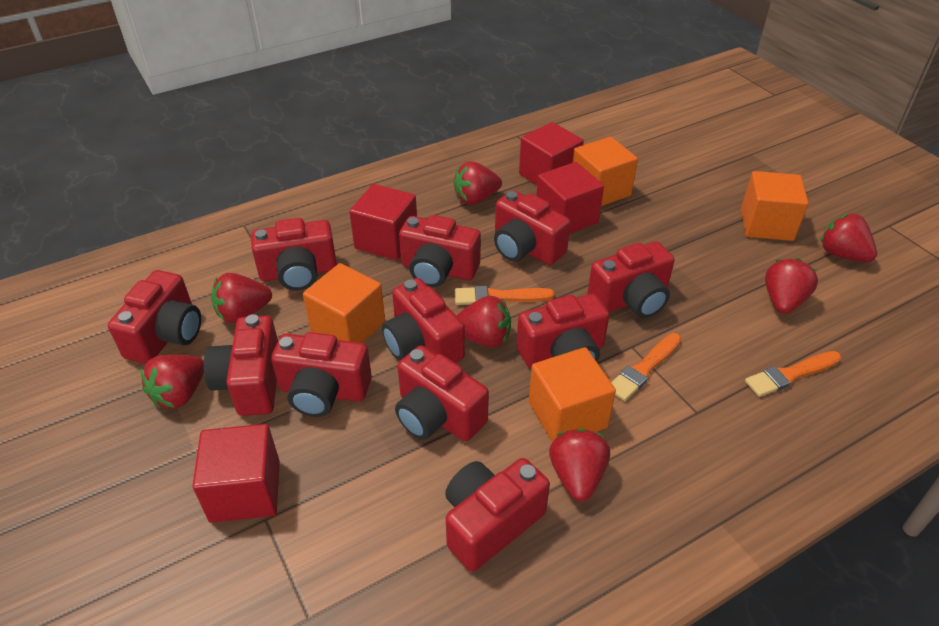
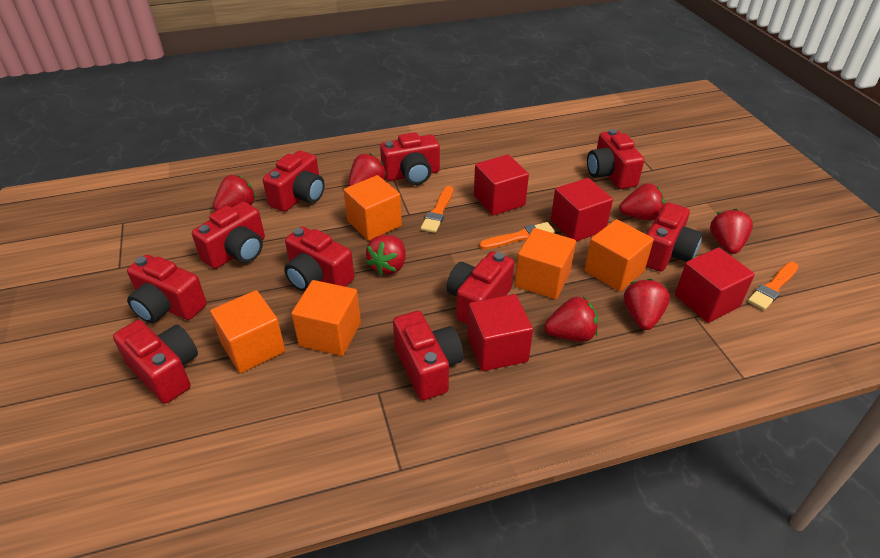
orange cube: [303,263,385,343] [529,347,616,443] [573,137,638,206] [741,171,809,241] = 4 -> [210,290,285,373] [291,280,361,356] [344,175,402,241] [515,228,576,299] [584,219,654,292] = 5
red camera: [108,270,201,364] [204,314,278,416] [251,218,337,291] [271,332,372,417] [382,278,465,363] [395,345,489,442] [399,215,481,287] [445,458,550,572] [494,190,571,265] [516,294,609,368] [587,241,674,318] = 11 -> [113,320,198,403] [127,255,207,323] [192,202,265,269] [263,150,325,212] [284,227,354,292] [380,132,440,185] [393,311,463,400] [447,251,514,325] [587,129,644,189] [646,202,703,271] = 10

